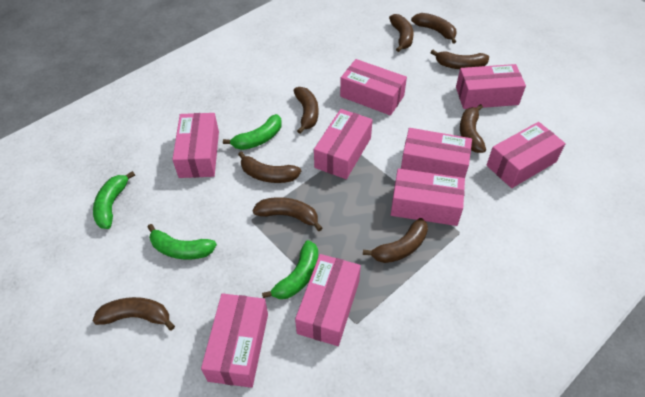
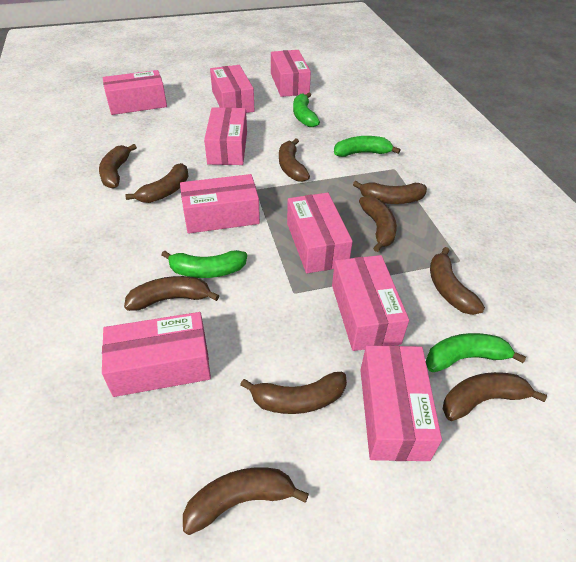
brown banana: [92,297,175,331] [238,151,301,183] [253,197,322,231] [293,87,318,134] [363,218,428,263] [389,14,414,52] [411,13,457,43] [430,50,489,69] [460,104,486,153] = 9 -> [99,144,137,189] [124,276,219,311] [125,163,189,203] [183,467,309,535] [240,372,347,414] [279,138,310,182] [353,181,427,204] [359,196,397,252] [430,247,485,315] [443,372,547,421] = 10

